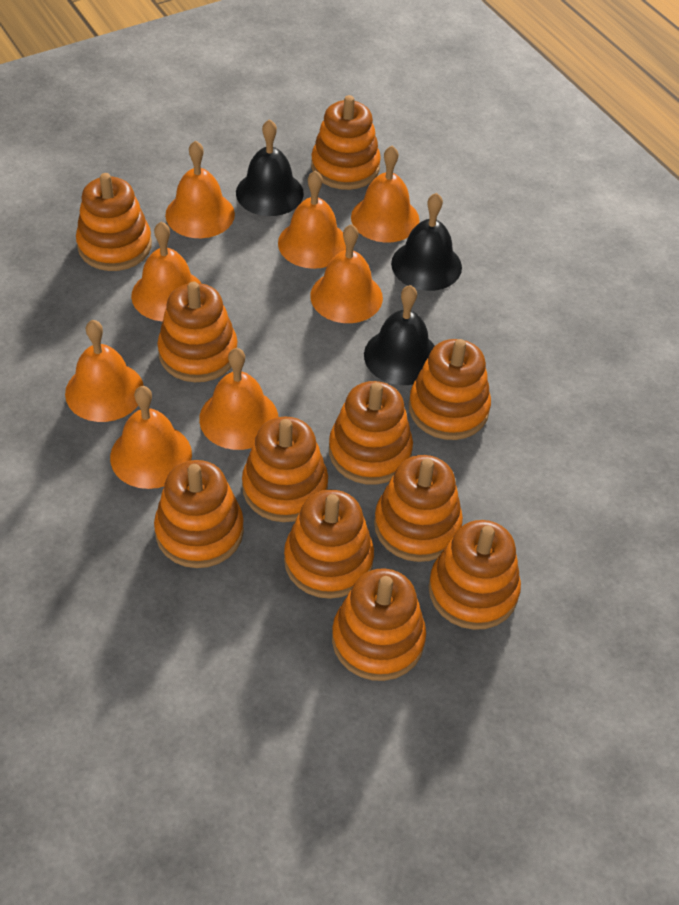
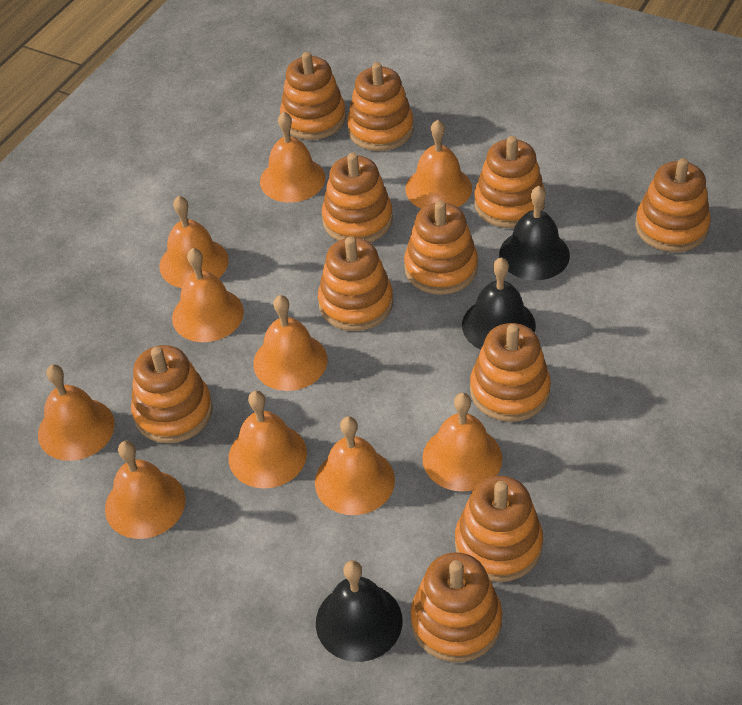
orange bell: [65,320,144,422] [110,386,192,489] [131,222,202,322] [165,140,235,238] [199,348,278,450] [278,170,346,269] [310,224,383,323] [351,146,420,243] = 8 -> [38,364,115,461] [105,441,186,539] [159,196,229,288] [172,248,244,342] [229,391,307,488] [253,295,327,391] [260,111,325,203] [315,416,395,515] [405,120,472,209] [422,393,502,492] = 10

